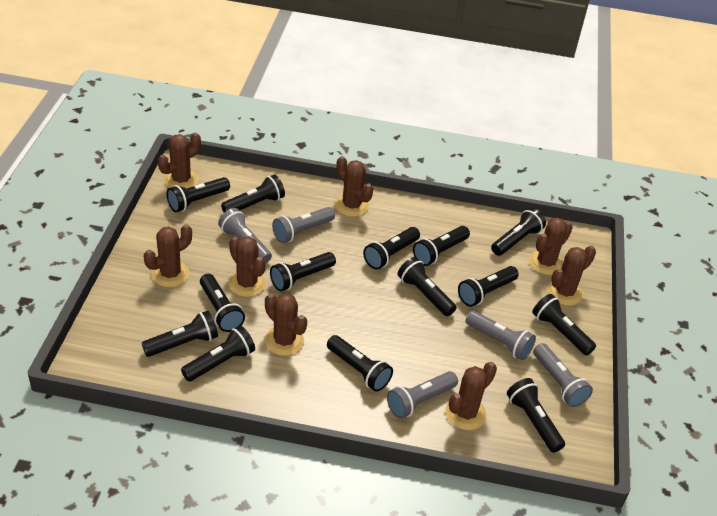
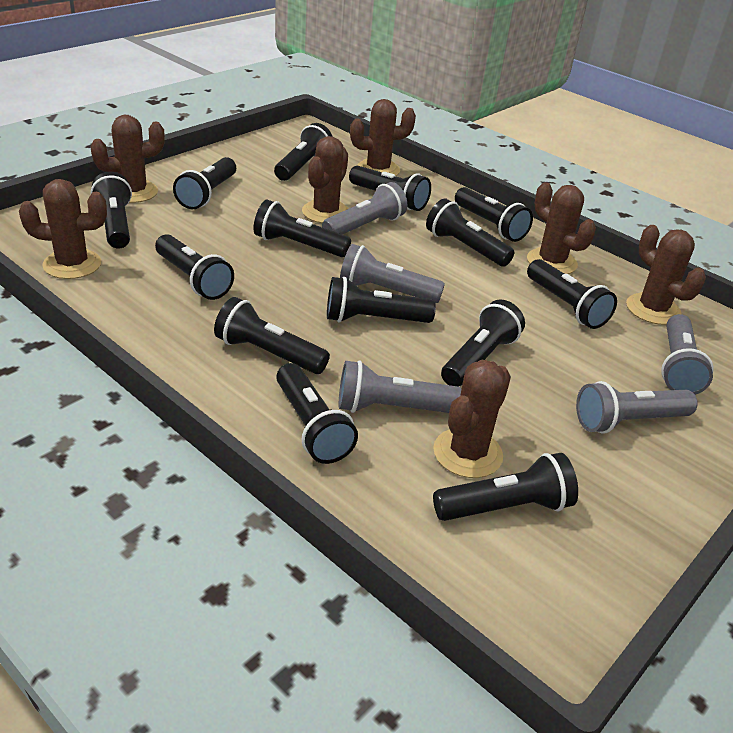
brown cactus: [144,224,192,287] [158,133,201,188] [228,236,266,297] [265,293,307,356] [335,156,373,217] [445,362,497,430] [529,217,573,275] [547,246,596,306] = 8 -> [19,179,107,279] [90,115,165,203] [302,136,349,223] [350,99,416,176] [433,360,511,478] [527,182,596,274] [626,225,706,325] = 7

